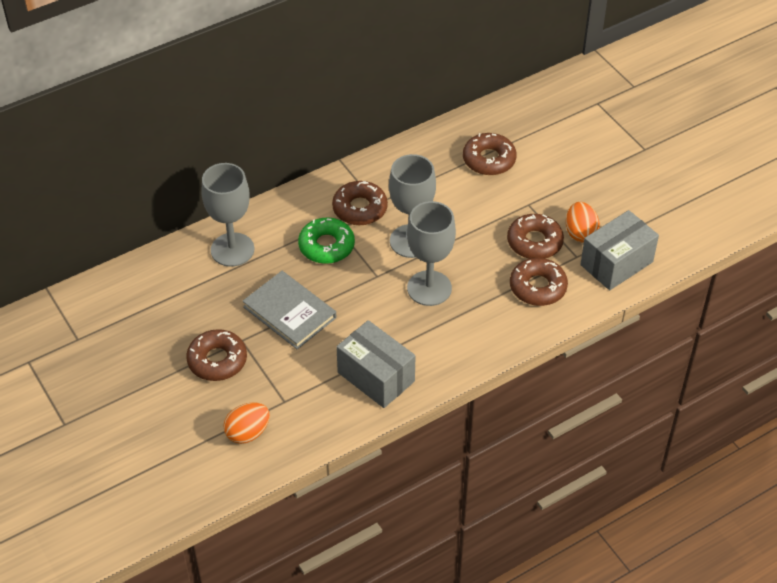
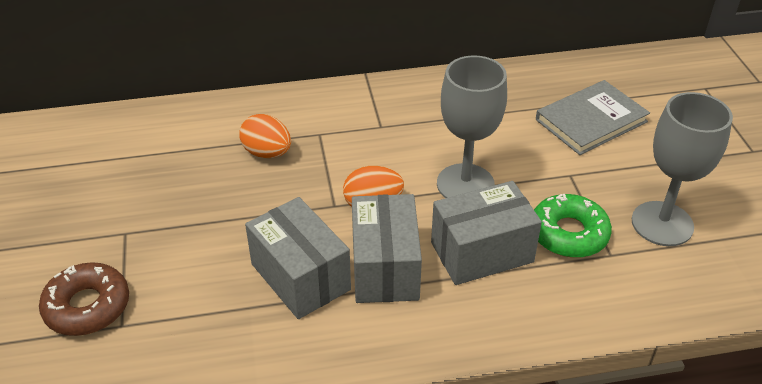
brown donut: [186,329,247,381] [332,181,388,225] [463,133,517,175] [507,214,564,259] [510,258,568,306] = 5 -> [39,262,129,336] = 1
grey box: [337,320,415,408] [580,210,659,290] = 2 -> [245,197,351,319] [352,194,422,303] [431,181,542,285] = 3
grey goblet: [201,163,254,267] [389,154,436,258] [407,201,456,306] = 3 -> [437,55,507,198] [632,92,733,246] = 2

